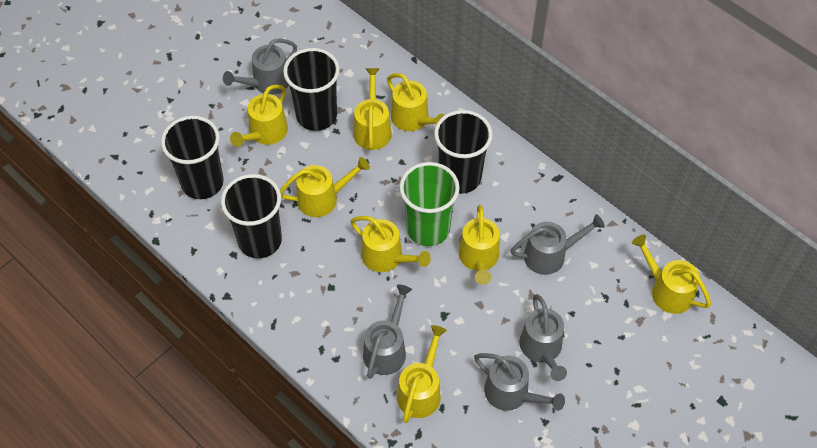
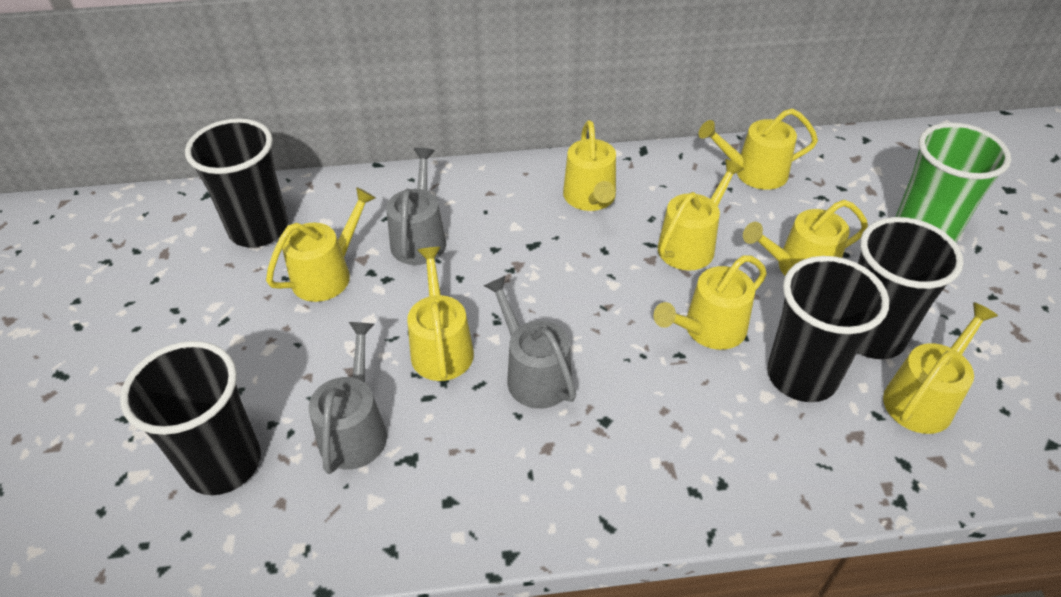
grey watering can: [223,38,297,95] [363,284,412,379] [474,353,565,411] [511,214,605,275] [520,294,567,381] = 5 -> [309,322,387,474] [386,148,446,265] [484,276,576,409] = 3

